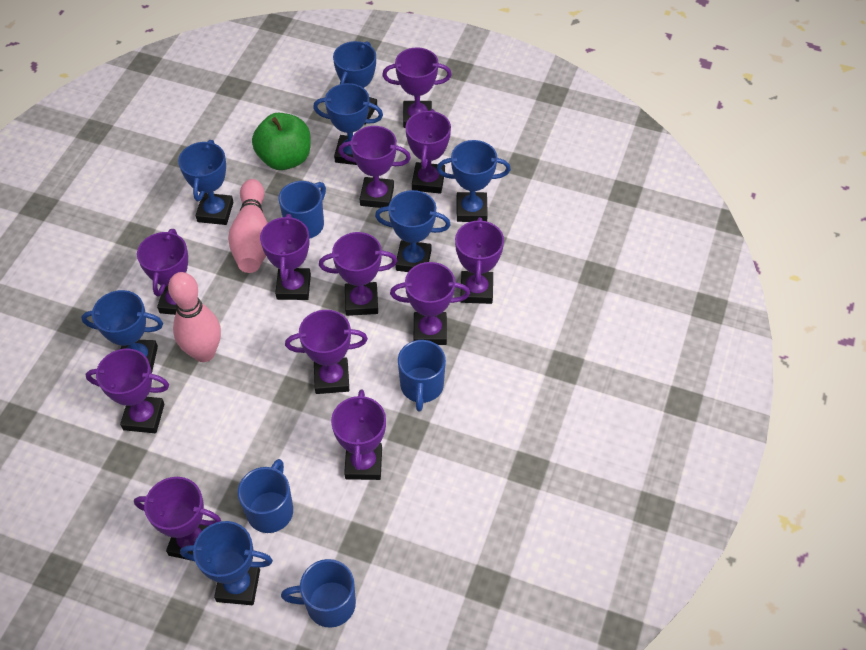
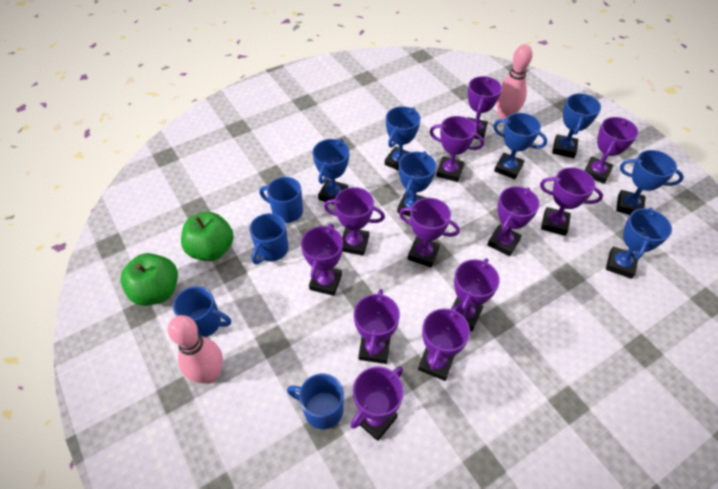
green apple: [252,113,311,170] = 1 -> [120,253,178,306] [181,212,234,261] = 2

